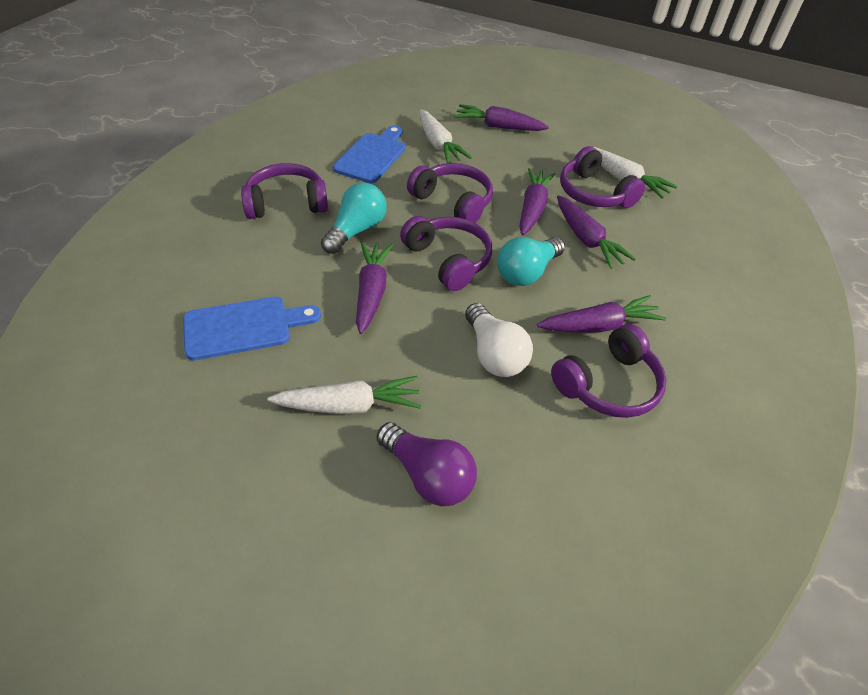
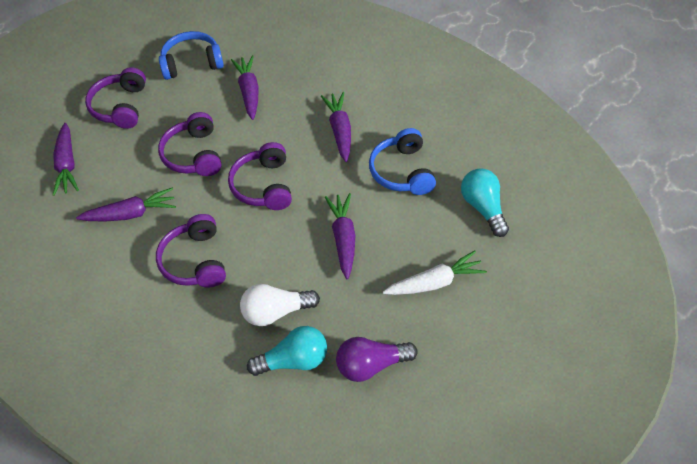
blue cutting board: [183,297,321,360] [333,126,405,183] = 2 -> none = 0
blue headphones: none = 0 -> [159,31,224,80] [369,128,436,195] = 2
purple headphones: [241,163,328,219] [400,216,492,291] [407,163,493,223] [551,324,666,418] [560,146,645,208] = 5 -> [85,67,146,129] [156,214,226,288] [158,112,221,176] [228,142,292,210] = 4
white carrot: [267,376,421,414] [420,110,472,163] [585,146,677,199] = 3 -> [383,250,487,295] = 1

